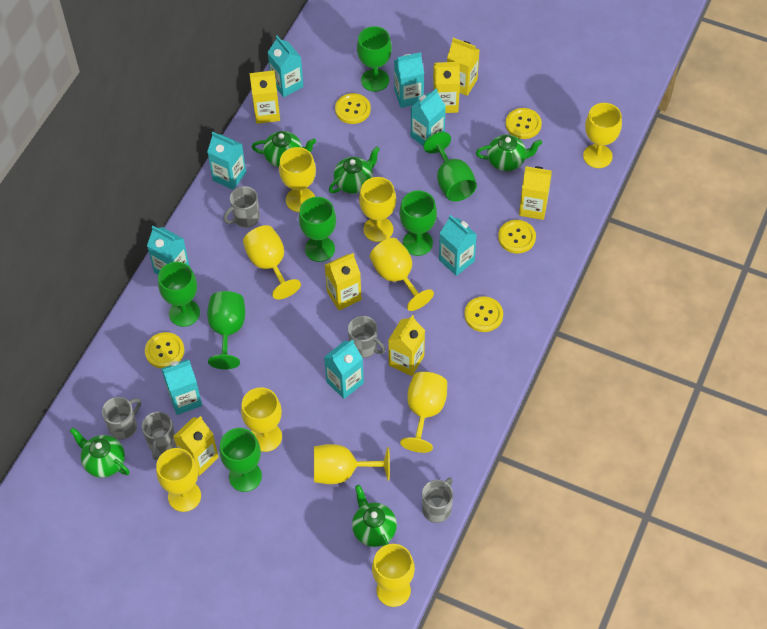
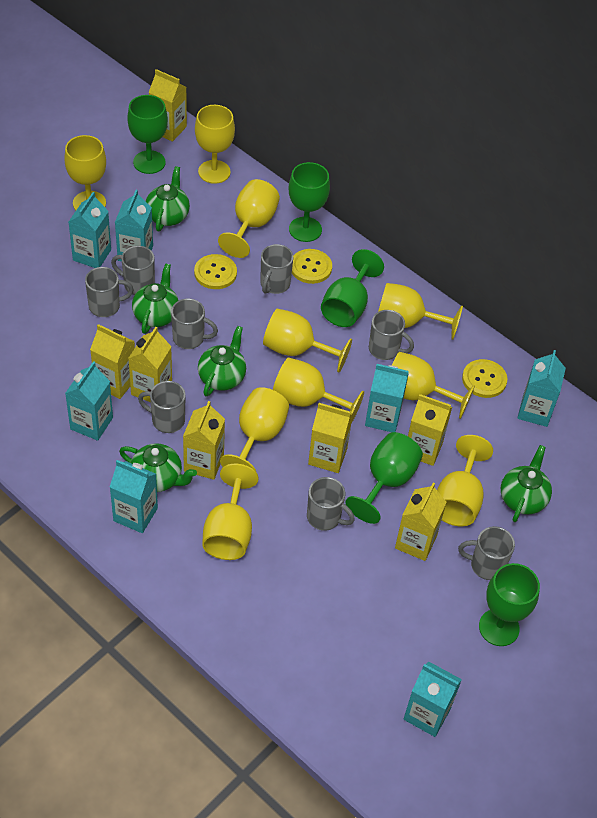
green goblet: [158,262,200,327] [207,291,245,369] [220,428,262,492] [299,197,336,262] [357,26,392,92] [400,191,437,256] [423,132,477,201] = 7 -> [127,95,168,174] [289,162,330,242] [321,249,384,327] [345,432,423,524] [479,563,540,646] = 5
grey mug: [102,397,141,440] [142,412,176,460] [223,186,260,228] [348,316,386,358] [422,477,453,523] = 5 -> [85,267,134,317] [111,246,155,295] [138,381,186,433] [171,298,218,349] [260,244,293,294] [307,477,355,531] [369,310,414,360] [458,526,515,580] = 8
turquoise carton: [147,226,190,275] [161,359,202,415] [207,132,246,190] [267,36,304,97] [324,339,364,399] [394,52,424,108] [411,88,446,146] [439,215,477,276] = 8 -> [65,361,113,441] [69,192,111,268] [110,460,158,533] [115,190,153,261] [365,364,409,432] [404,662,462,737] [518,350,566,427] = 7
yellow button: [145,332,184,368] [335,93,371,124] [464,296,503,332] [498,220,536,253] [505,108,542,139] = 5 -> [194,254,237,289] [292,249,332,284] [462,359,508,398] = 3

